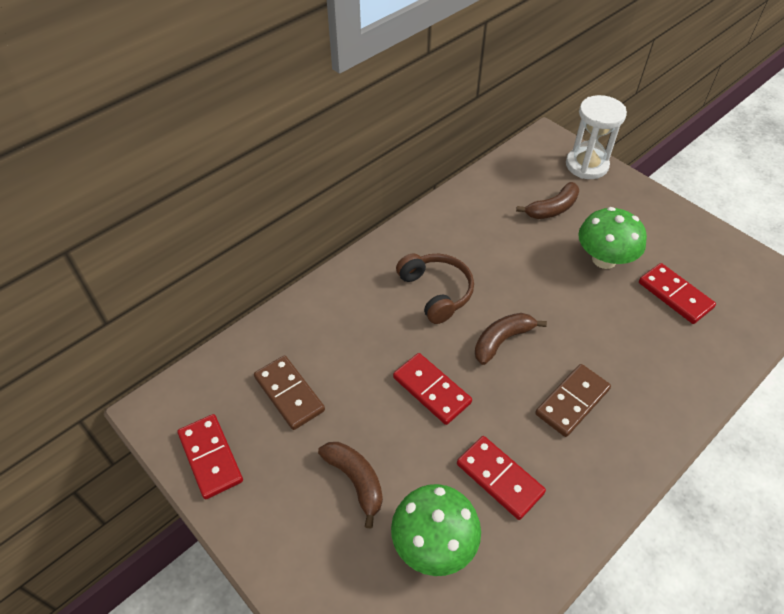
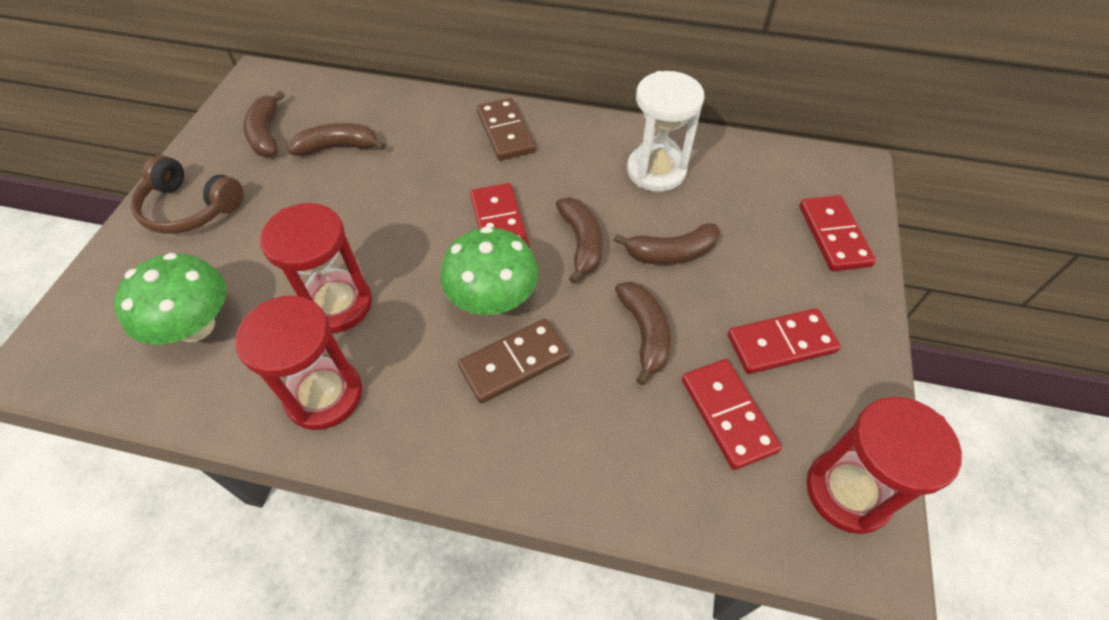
brown banana: [318,442,383,529] [475,313,547,365] [516,182,579,219] = 3 -> [243,91,285,157] [288,123,386,156] [556,198,603,284] [614,223,720,265] [615,281,671,385] = 5
red hourglass: none = 0 -> [235,296,362,430] [260,203,372,333] [806,397,962,534] = 3

